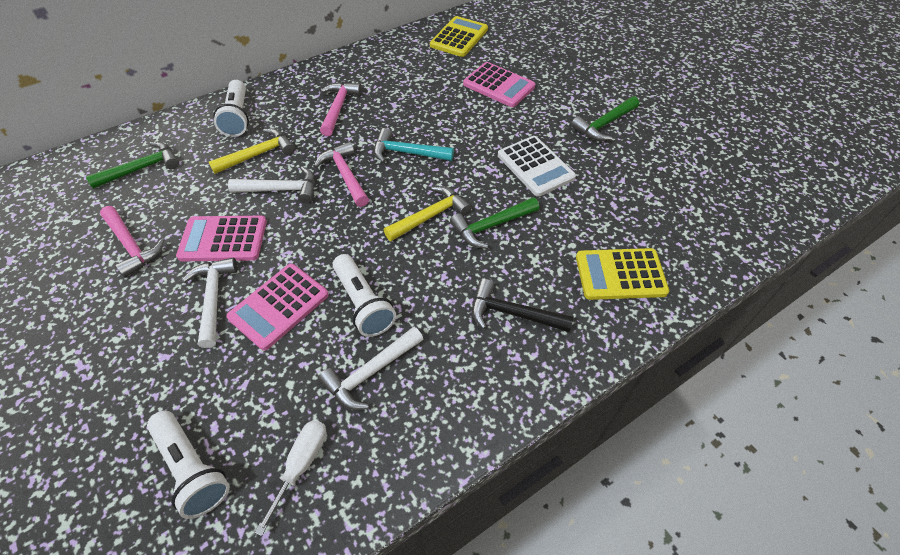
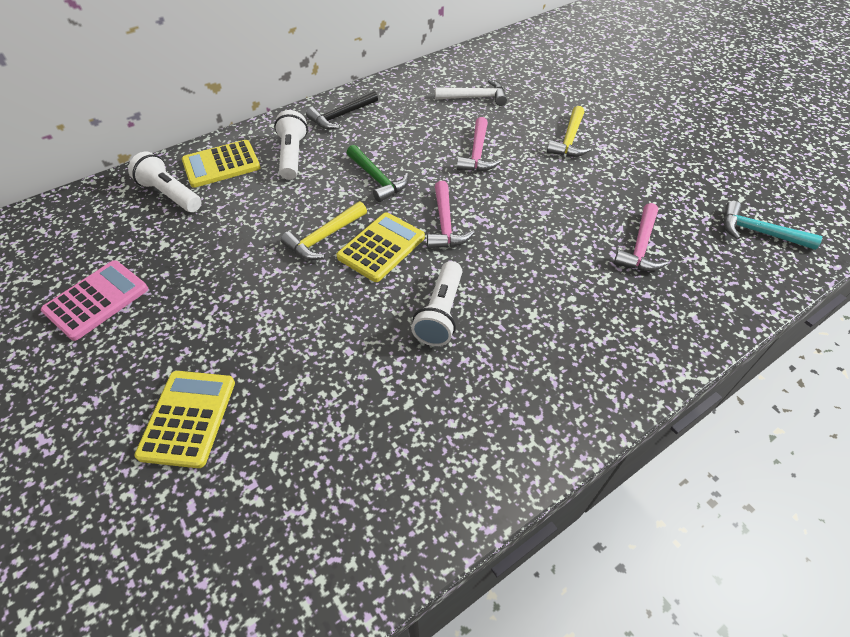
green hammer: [86,142,179,189] [450,197,539,249] [571,96,639,141] = 3 -> [347,145,409,203] = 1
pink calculator: [176,216,267,261] [226,264,329,351] [463,62,535,107] = 3 -> [41,260,148,341] = 1
white calculator: [498,136,576,197] = 1 -> none = 0
white hammer: [182,258,238,348] [228,166,315,203] [318,327,423,410] = 3 -> [435,80,507,106] = 1
white screwdriver: [255,420,326,536] = 1 -> none = 0
yellow calculator: [430,16,488,57] [576,248,669,300] = 2 -> [134,371,235,468] [182,140,261,188] [336,212,425,282] = 3

